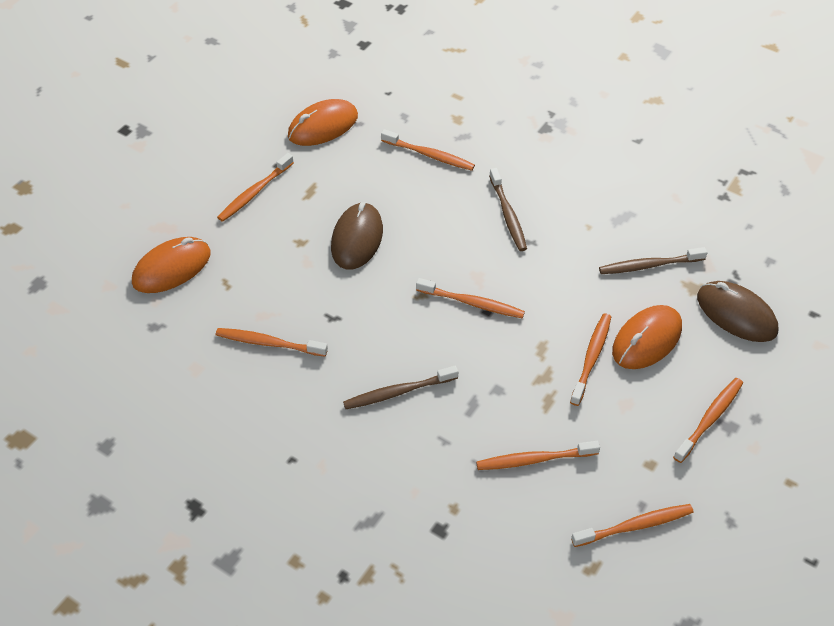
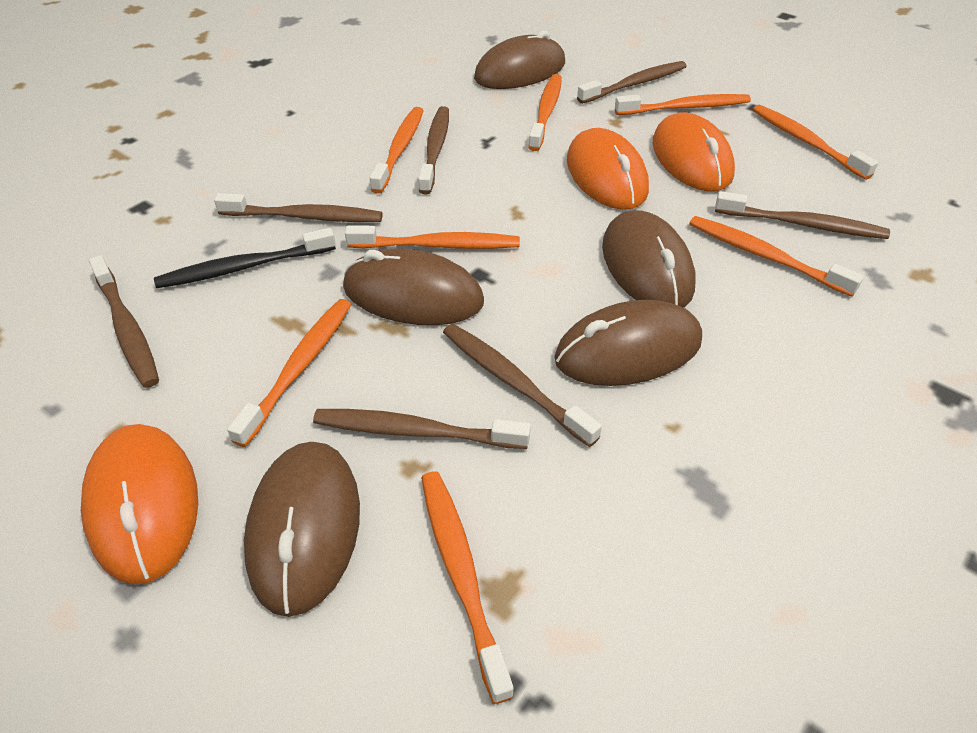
black toothbrush: none = 0 -> [154,228,336,288] = 1
brown mouse: [331,202,383,269] [697,281,778,342] = 2 -> [244,442,360,617] [343,248,484,325] [474,31,565,89] [554,300,702,386] [602,211,695,307] = 5
brown toothbrush: [343,366,458,409] [489,168,527,251] [599,247,707,274] = 3 -> [89,255,159,388] [214,193,383,222] [313,409,531,449] [418,106,449,194] [443,324,602,447] [577,61,687,104] [715,191,890,239] = 7

